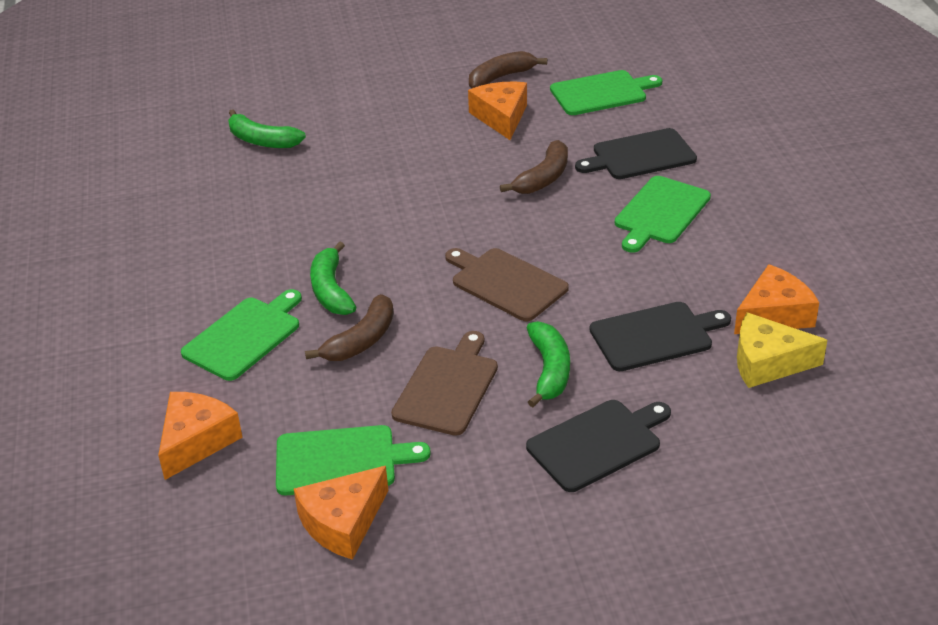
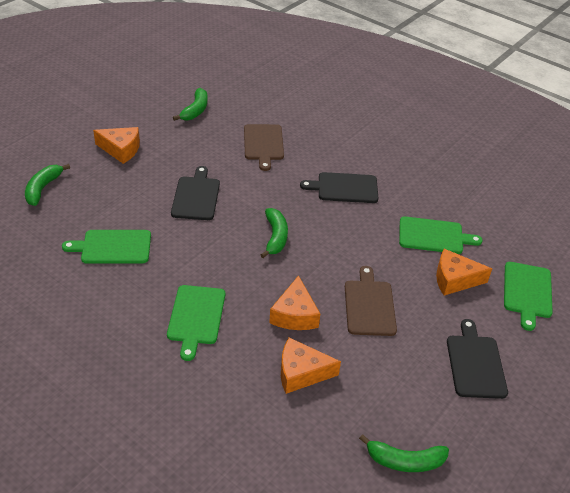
brown banana: [305,294,394,361] [469,51,547,88] [500,140,568,194] = 3 -> none = 0
green banana: [228,109,306,148] [310,241,356,315] [527,321,570,407] = 3 -> [25,164,70,206] [173,88,208,121] [261,208,288,258] [359,434,449,472] = 4
yellow cheese: [737,312,827,388] = 1 -> none = 0

